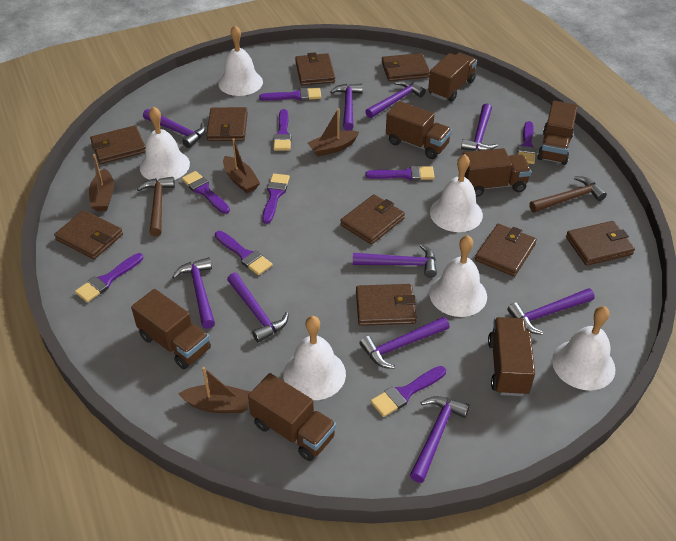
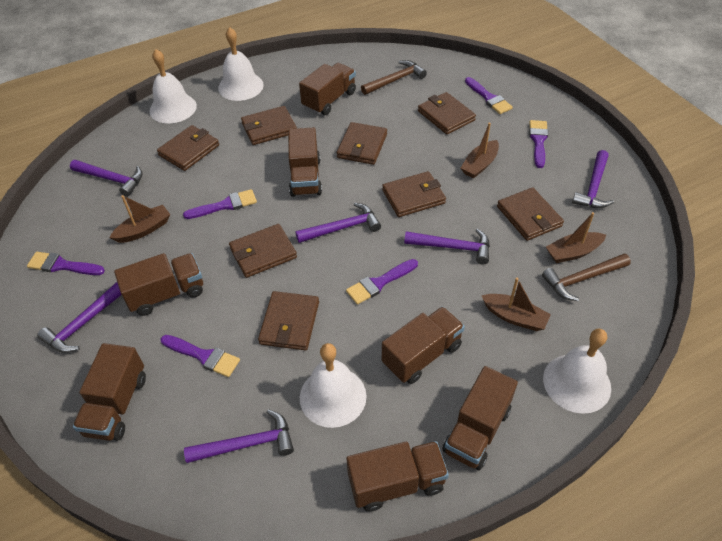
brown wallet: [54,210,123,259] [90,125,146,164] [206,107,248,141] [295,52,335,85] [340,194,405,245] [356,284,417,326] [382,53,430,81] [475,224,537,277] [566,221,635,266] = 9 -> [157,125,219,171] [229,224,297,278] [241,106,297,145] [258,291,319,350] [337,122,387,165] [382,171,446,217] [418,92,476,134] [497,187,564,241] = 8
purple brush: [75,253,143,302] [182,171,230,214] [215,231,272,275] [259,88,321,101] [262,174,290,224] [273,109,291,151] [365,166,435,181] [370,366,446,417] [517,121,536,164] = 9 -> [27,252,105,275] [161,335,240,377] [183,189,257,219] [346,259,418,305] [465,77,513,114] [529,120,548,168] = 6
purple hammer: [143,109,206,148] [172,257,215,329] [227,273,289,342] [330,84,363,131] [353,244,437,278] [360,317,450,369] [365,80,426,118] [410,396,470,483] [461,103,498,151] [507,288,595,335] = 10 -> [37,282,121,353] [70,160,143,197] [184,409,294,463] [295,203,381,243] [404,229,490,265] [572,150,614,208] = 6
white bell: [140,106,190,181] [218,25,263,96] [283,316,346,400] [429,235,487,317] [430,154,483,232] [552,306,615,390] = 6 -> [150,49,197,123] [218,27,264,101] [300,343,367,428] [543,328,611,414] = 4

